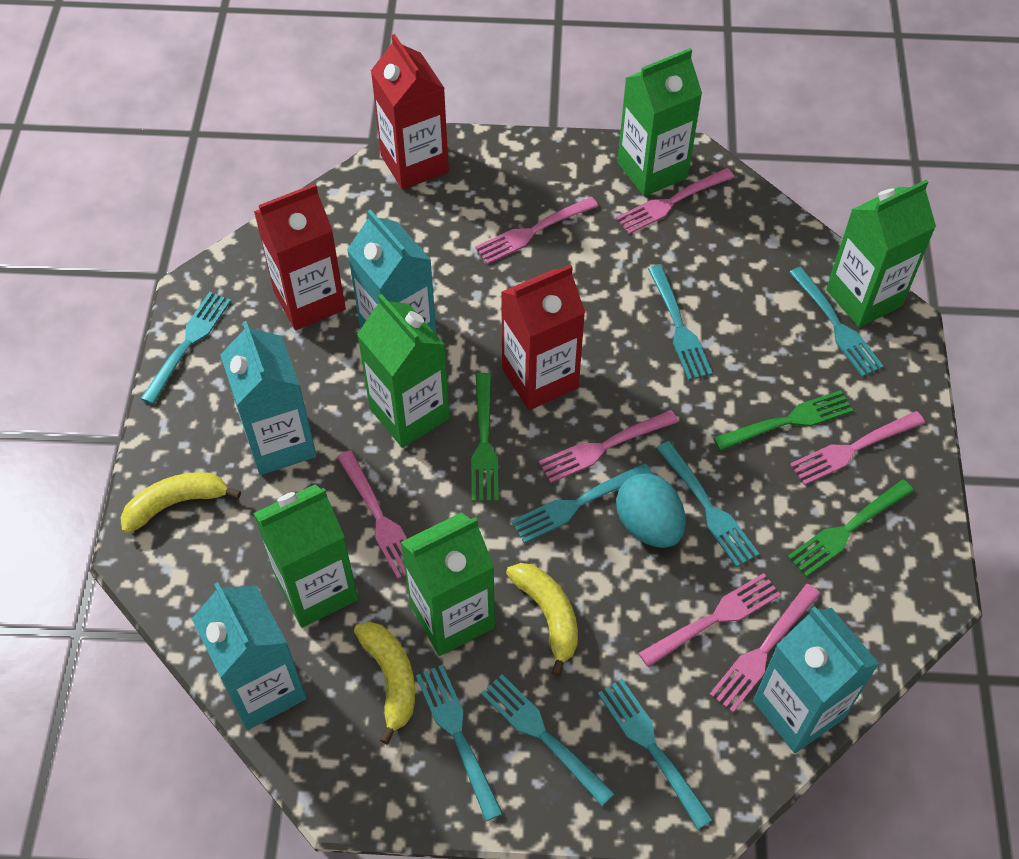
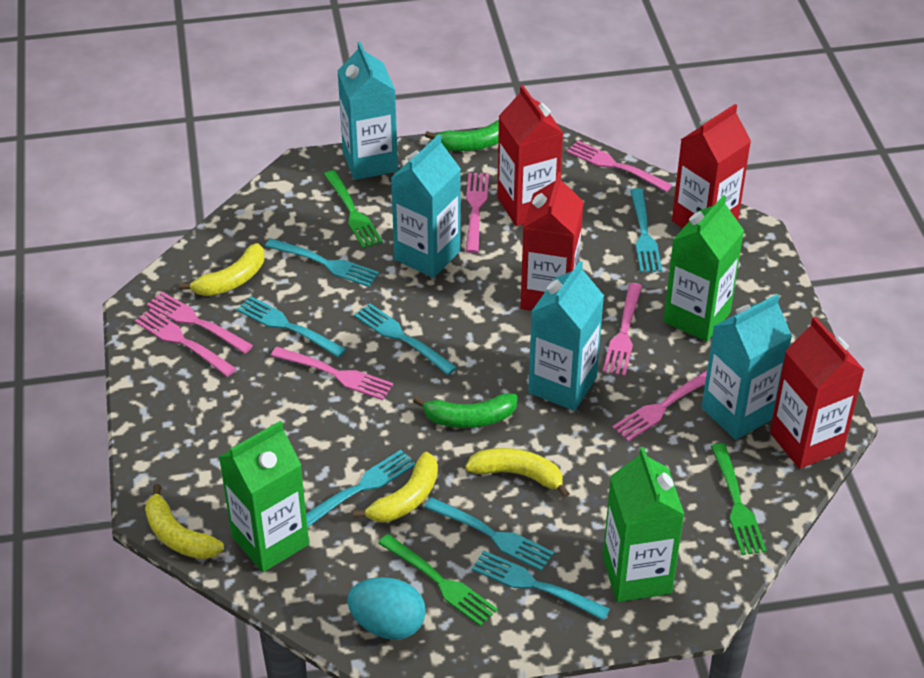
green banana: none = 0 -> [413,393,518,428] [425,120,499,151] = 2
green carton: [253,484,358,628] [357,294,450,448] [400,512,495,656] [618,48,702,196] [826,180,936,328] = 5 -> [219,421,309,572] [603,447,685,602] [663,195,744,342] = 3
red carton: [254,184,346,330] [371,34,449,190] [501,264,585,410] = 3 -> [497,85,563,226] [520,172,584,311] [672,104,751,228] [770,317,864,469] = 4
turquoise fork: [140,292,231,404] [416,665,503,821] [481,674,615,806] [511,463,653,543] [598,679,713,829] [648,265,713,380] [656,441,759,567] [789,267,883,377] = 8 -> [237,296,346,358] [265,238,379,287] [306,450,416,527] [354,303,457,375] [424,497,554,571] [472,550,610,621] [630,188,662,272] = 7
yellow banana: [121,472,241,534] [354,622,415,744] [506,563,578,676] = 3 -> [145,484,224,559] [179,243,264,296] [353,452,438,522] [465,448,570,498] = 4

